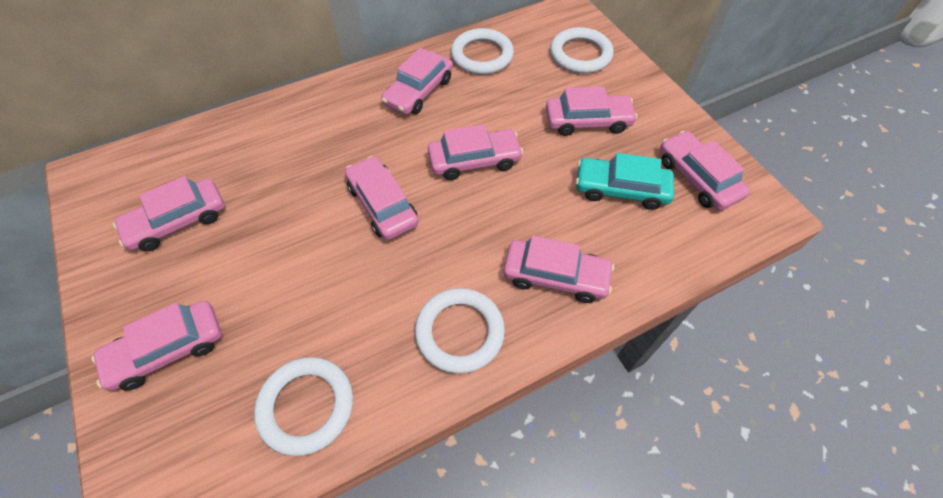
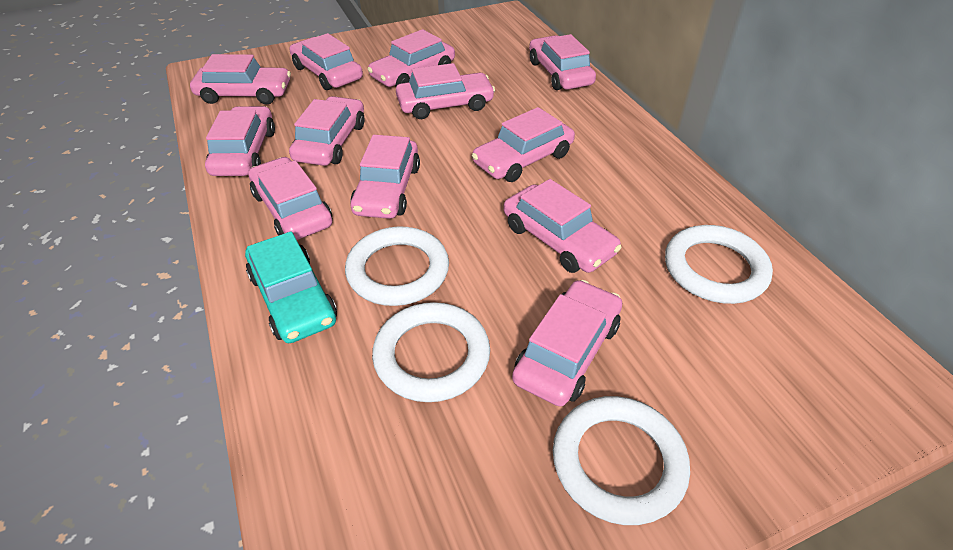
pink car: [92,301,222,391] [113,176,225,251] [345,156,419,240] [381,48,453,115] [428,124,523,180] [503,236,614,303] [546,86,637,136] [660,131,750,211] = 8 -> [190,54,291,105] [205,106,275,176] [248,157,333,240] [289,33,363,90] [289,96,365,166] [350,135,420,219] [367,29,455,87] [396,63,495,119] [472,107,575,182] [503,179,622,273] [512,280,622,406] [529,34,596,90] = 12

